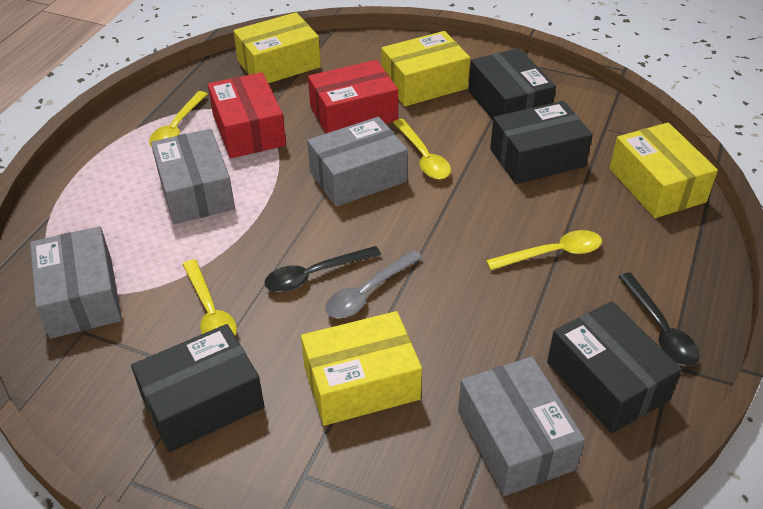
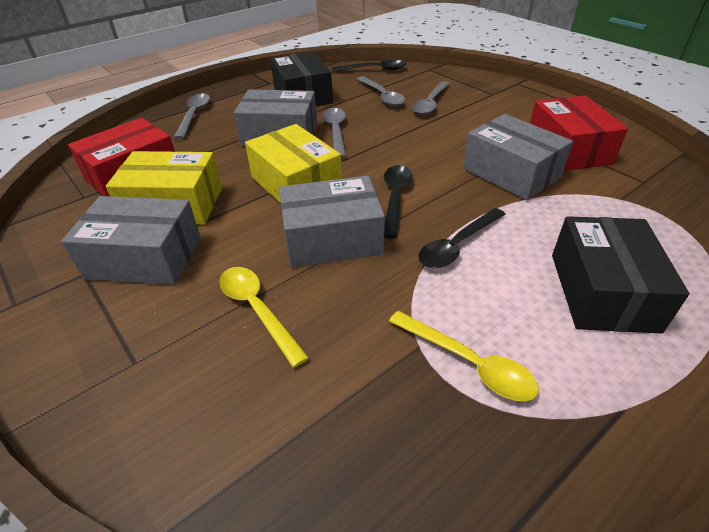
black box: [131,324,264,452] [468,48,556,120] [490,101,593,184] [547,301,682,433] = 4 -> [270,51,333,106] [552,216,689,334] = 2
black spoon: [264,246,381,292] [618,273,700,366] = 2 -> [332,60,407,72] [384,165,413,239] [418,208,506,268] = 3
grey spoon: [325,250,423,318] = 1 -> [174,93,210,139] [322,108,346,159] [357,76,405,106] [412,81,450,115] = 4
yellow box: [233,12,321,83] [301,311,422,426] [381,31,470,106] [610,123,718,218] = 4 -> [106,151,222,225] [245,124,342,203] = 2
yellow spoon: [149,91,207,147] [182,259,237,336] [393,119,451,179] [486,230,602,270] = 4 -> [219,267,309,368] [389,311,539,401] = 2

